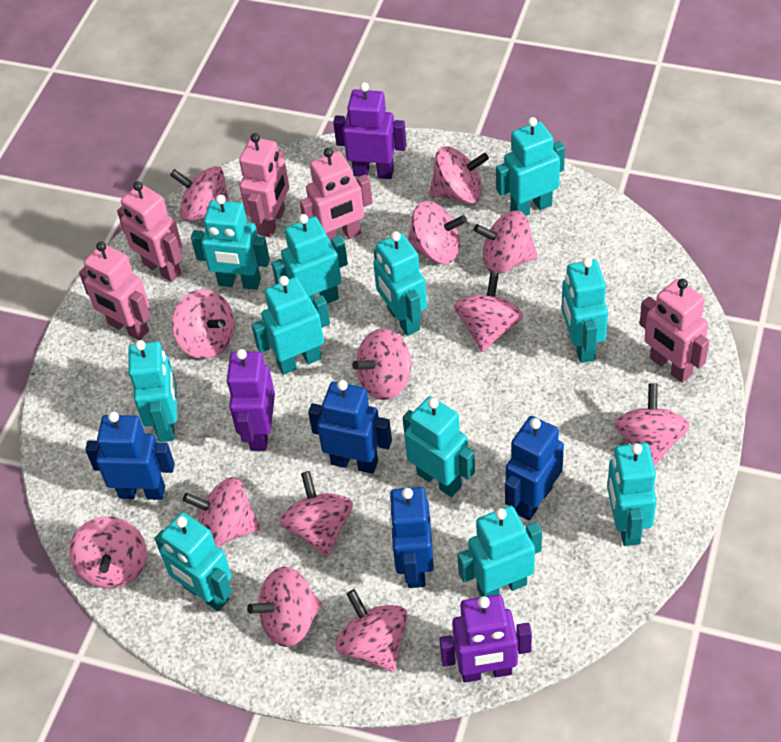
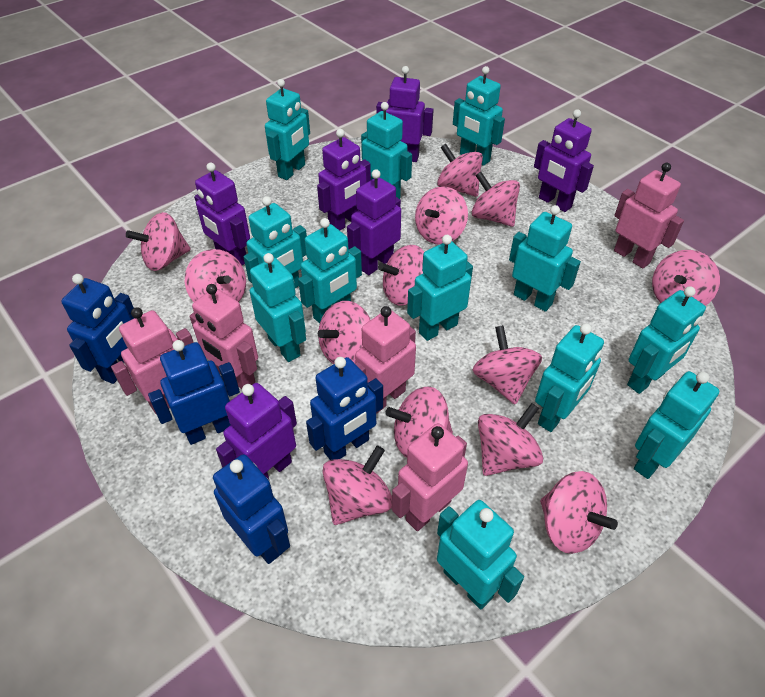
purple robot: [226,349,275,451] [333,82,407,179] [439,594,532,683] = 3 -> [194,162,250,265] [216,383,297,479] [317,129,371,230] [347,169,401,275] [376,66,433,162] [534,109,594,212] = 6
turquoise robot: [128,340,177,442] [154,512,232,611] [191,195,270,290] [252,276,330,375] [272,214,348,304] [373,231,427,336] [403,396,475,497] [457,506,542,597] [496,117,565,216] [561,257,608,363] [607,443,657,546] = 11 -> [244,196,307,288] [250,253,306,362] [265,79,310,180] [298,218,362,324] [361,102,412,199] [407,235,473,341] [437,500,524,610] [453,66,505,166] [509,205,581,312] [535,323,604,432] [627,286,706,394] [634,371,719,479] = 12

